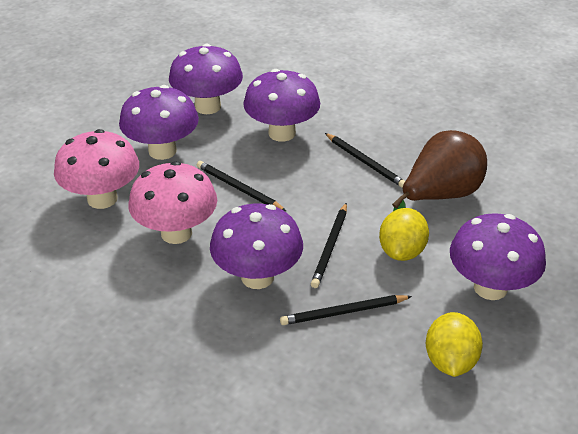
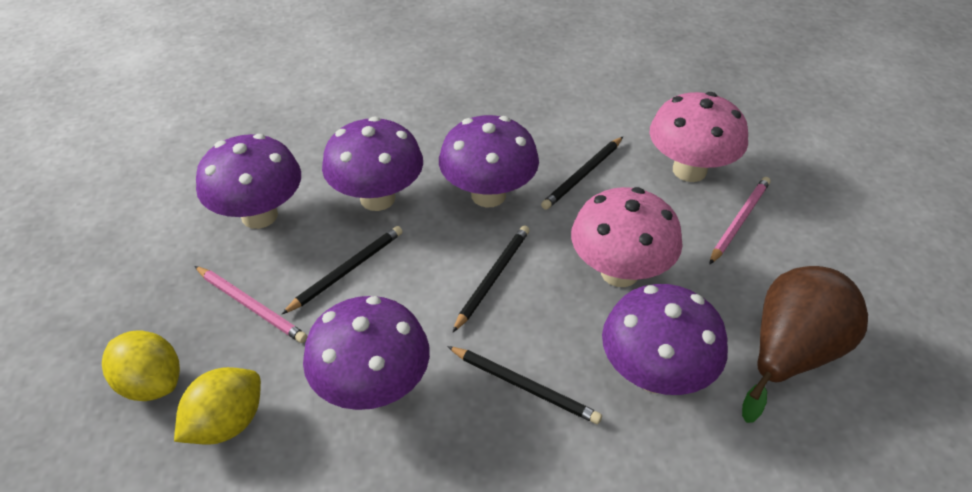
pink pencil: none = 0 -> [194,266,307,343] [709,177,771,265] = 2

